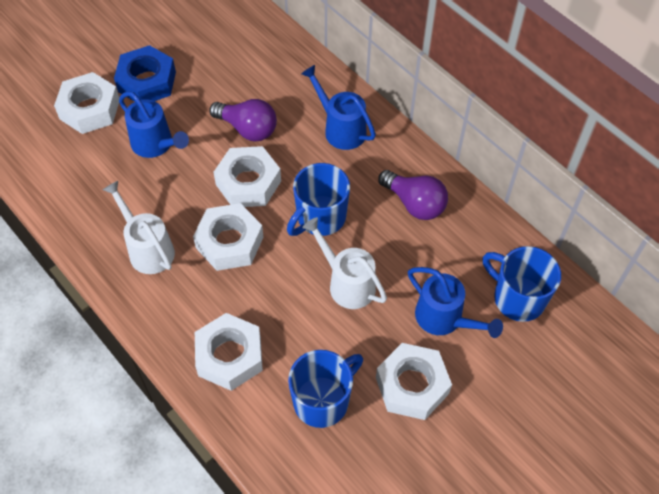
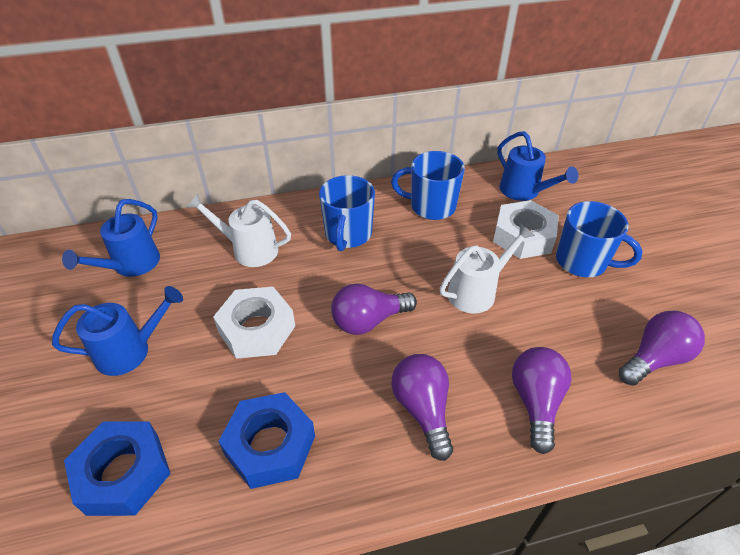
blue nut: [114,45,176,102] = 1 -> [64,421,171,516] [218,392,315,489] = 2
purple light bulb: [209,99,277,141] [378,170,448,220] = 2 -> [331,284,417,335] [392,354,453,461] [512,347,572,454] [618,311,705,386] = 4
white nut: [54,72,119,134] [193,203,264,271] [195,313,263,391] [213,146,281,207] [376,343,452,420] = 5 -> [213,287,295,359] [493,200,559,259] = 2

